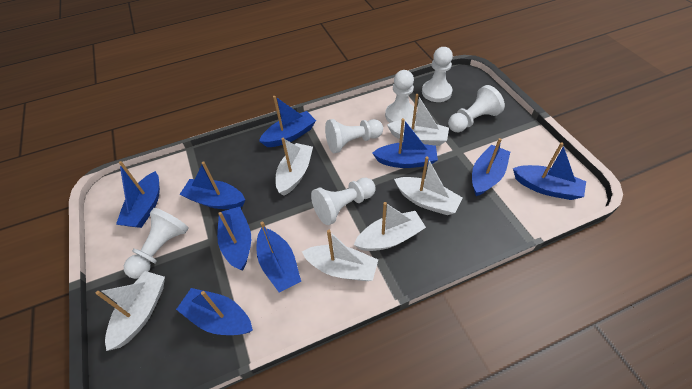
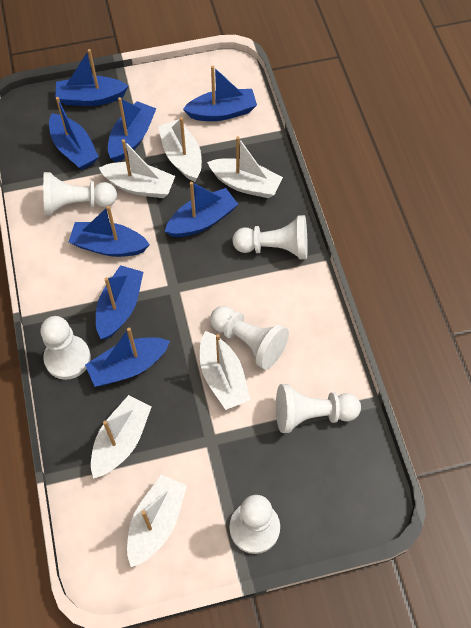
blue boat: [116,161,160,228] [176,288,253,335] [179,162,245,209] [217,207,251,270] [257,222,301,292] [259,96,316,147] [372,118,438,168] [472,138,510,196] [513,142,586,200] = 9 -> [49,97,99,170] [55,49,128,106] [69,206,150,257] [85,328,170,387] [96,265,143,339] [108,97,156,162] [165,182,238,237] [183,66,257,121] = 8

